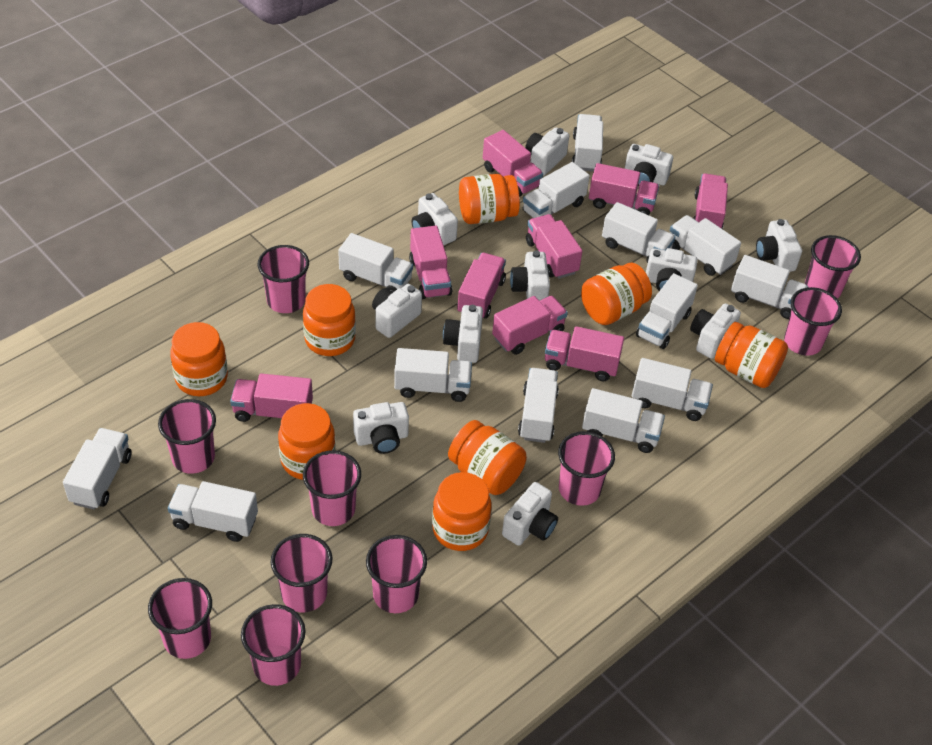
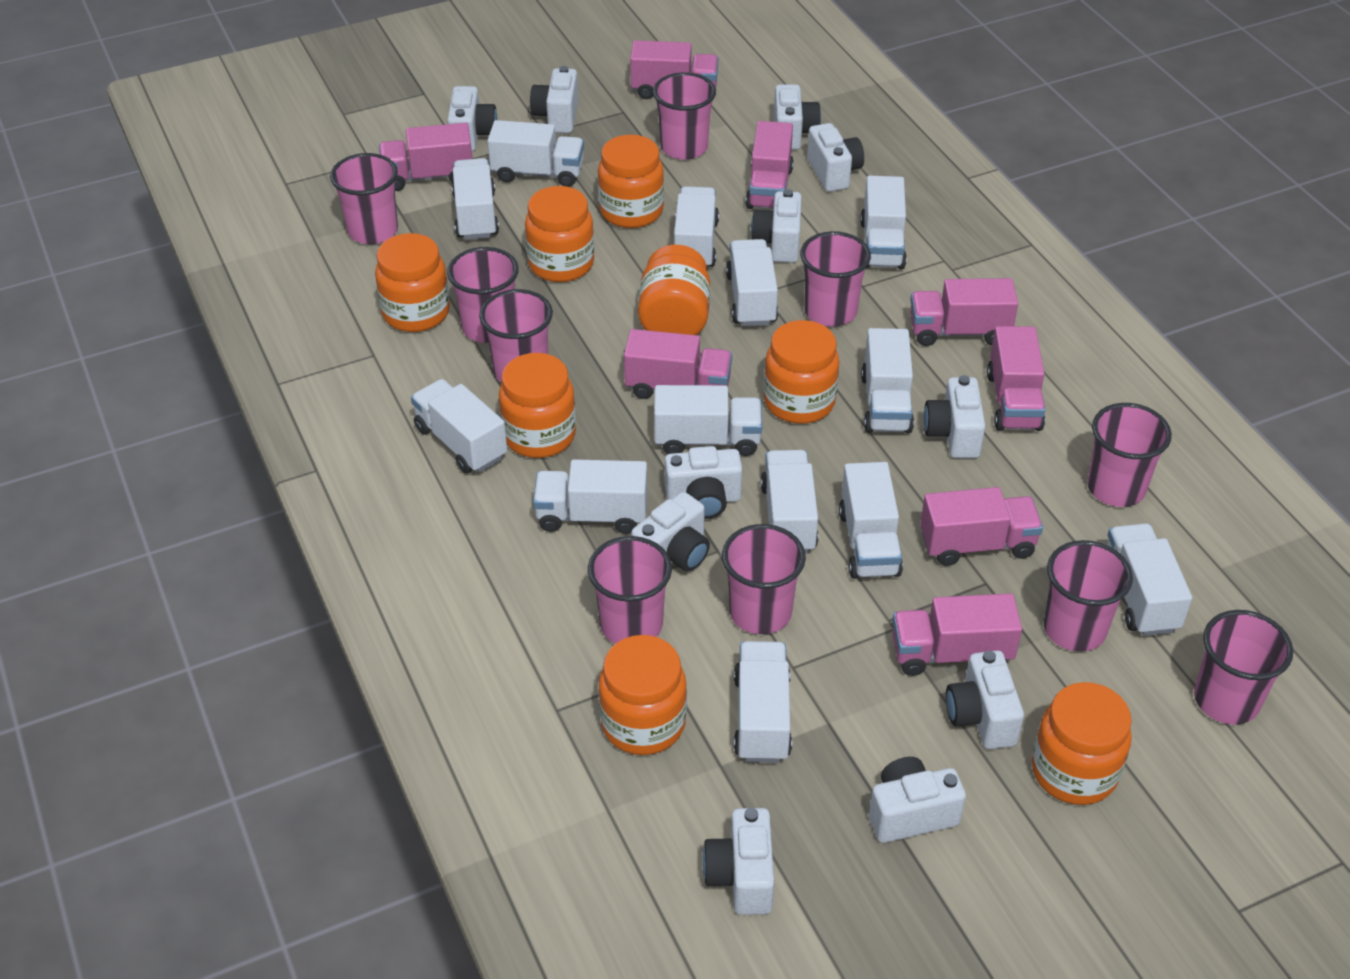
pink truck: [230,373,313,422] [409,226,452,299] [457,253,506,319] [483,130,543,197] [492,296,568,355] [526,214,582,279] [545,326,624,381] [589,163,659,215] [693,173,728,229] = 9 -> [379,123,472,191] [624,329,732,399] [630,40,718,99] [745,121,794,209] [892,593,1022,676] [910,278,1018,346] [920,487,1043,566] [987,326,1045,431] = 8

